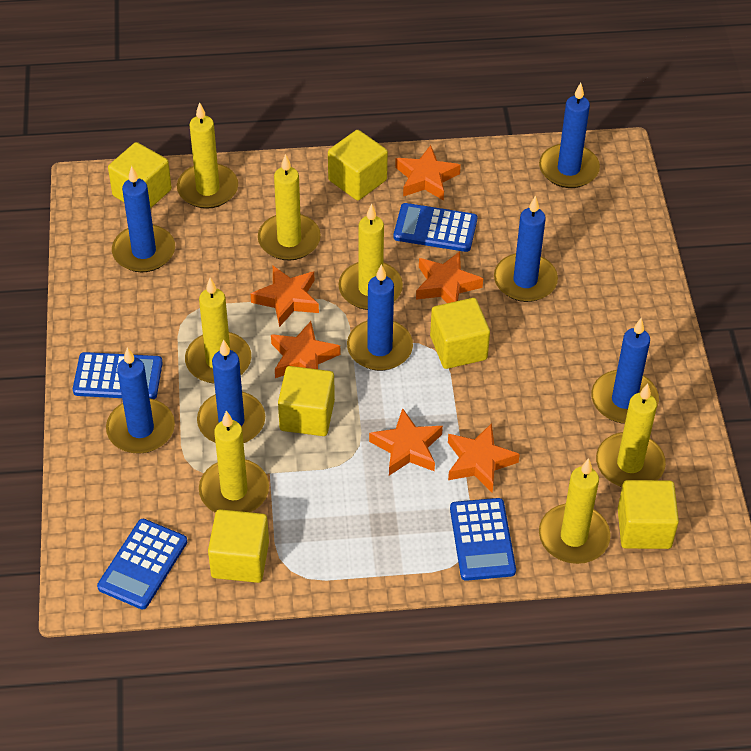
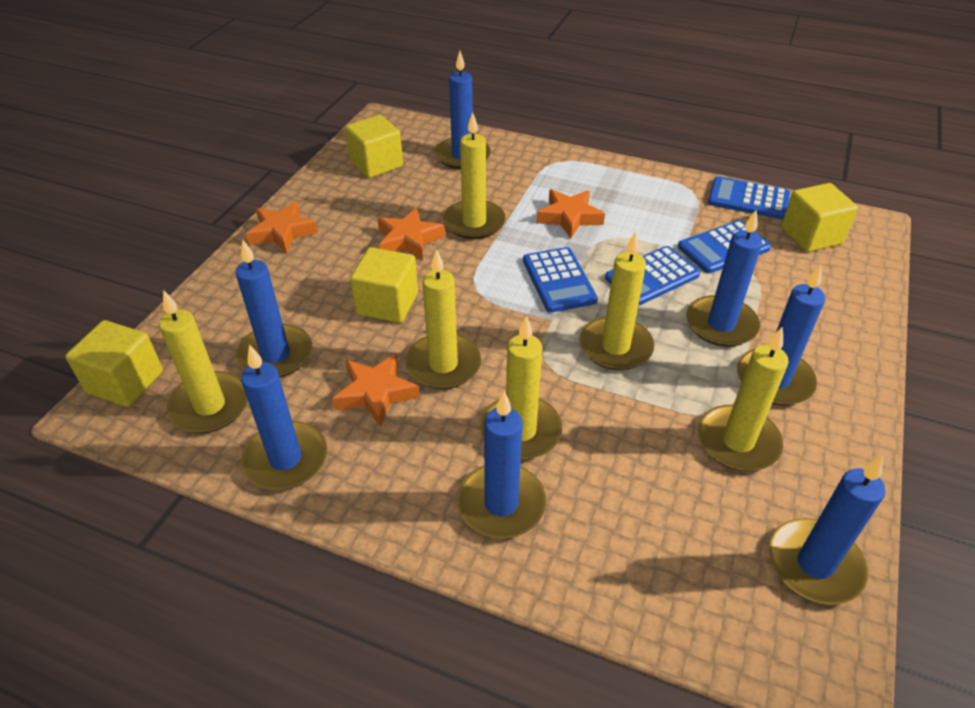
orange star: [251,266,319,327] [271,321,340,378] [369,408,443,476] [395,145,461,201] [416,251,483,303] [448,423,520,493] = 6 -> [246,201,318,254] [332,353,420,428] [378,207,445,260] [537,189,605,239] = 4
yellow candle: [177,102,238,209] [185,278,251,383] [199,411,269,513] [258,154,321,261] [338,203,403,310] [539,458,611,564] [596,383,666,487] = 7 -> [159,290,248,433] [405,249,481,389] [443,112,506,239] [480,315,562,460] [579,232,654,370] [698,326,789,471] = 6
yellow cube: [108,142,172,209] [208,509,269,583] [278,366,335,436] [328,130,388,201] [430,298,490,369] [618,480,679,549] = 6 -> [65,320,163,407] [345,115,403,178] [350,247,418,323] [781,183,858,252] = 4

